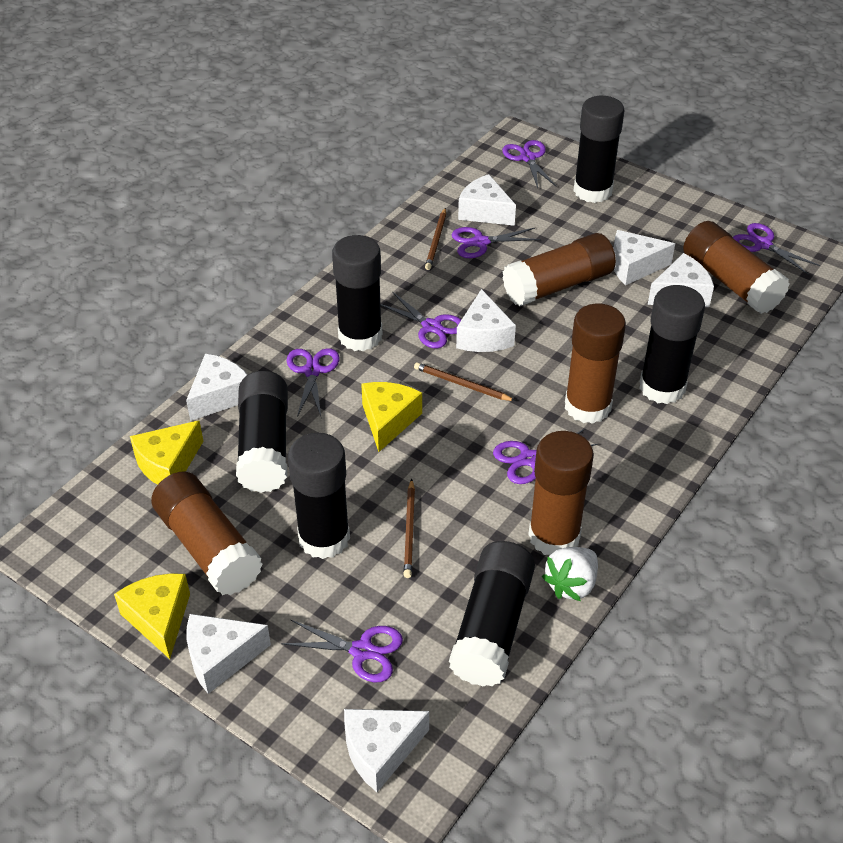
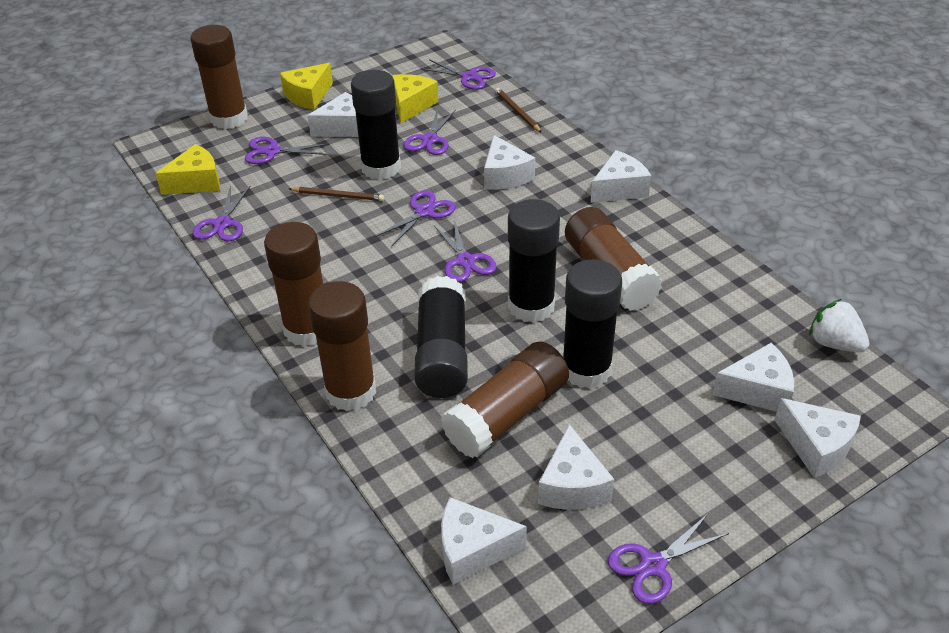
black glue stick: [236,371,288,493] [288,433,350,559] [332,235,382,351] [449,541,535,687] [574,96,625,203] [639,285,705,404] = 6 -> [351,70,401,180] [414,276,468,398] [508,199,560,323] [563,259,622,389] = 4
brown pencil: [404,479,415,578] [414,362,515,401] [425,208,446,270] = 3 -> [289,187,384,201] [495,88,542,133] = 2

